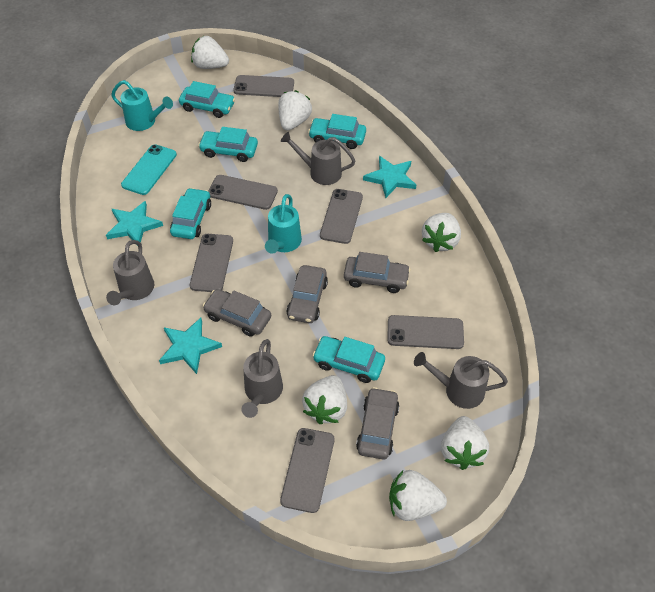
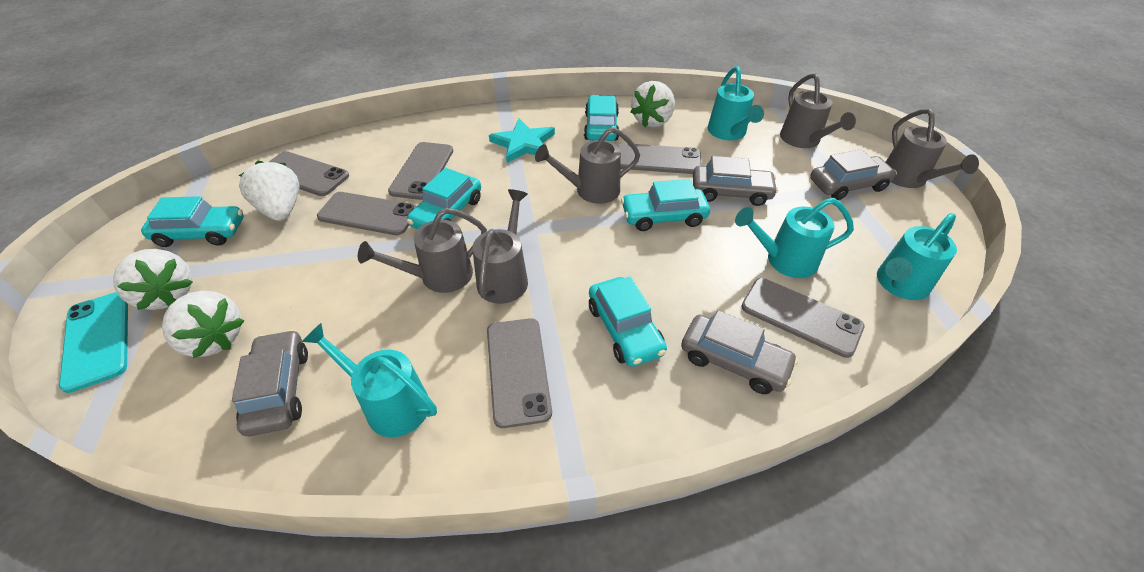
grey watering can: [106,240,154,305] [242,339,283,418] [281,132,355,185] [414,352,508,409] = 4 -> [358,208,487,293] [473,189,528,304] [535,127,640,204] [780,73,856,148] [886,109,979,188] = 5
turquoise star: [106,201,163,246] [159,318,222,374] [363,156,416,198] = 3 -> [489,119,555,163] = 1
turquoise watering can: [111,80,173,131] [265,194,302,254] = 2 -> [301,323,437,437] [708,66,764,140] [735,198,854,278] [877,213,957,300] = 4
white strawberry: [191,36,229,69] [278,90,312,131] [302,375,347,424] [389,470,447,521] [422,213,461,252] [441,416,489,470] = 6 -> [113,249,193,310] [162,291,244,358] [239,161,299,221] [631,81,675,128] = 4

